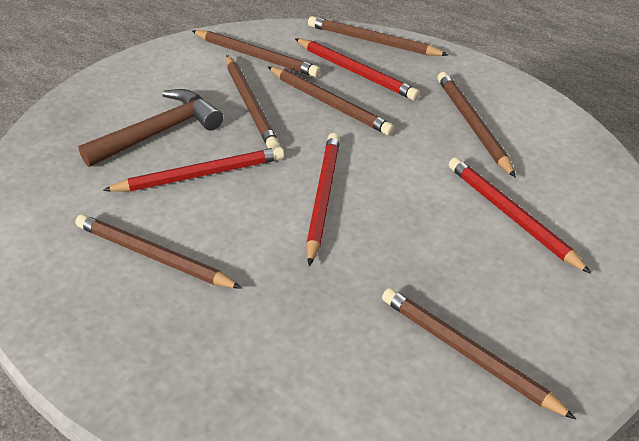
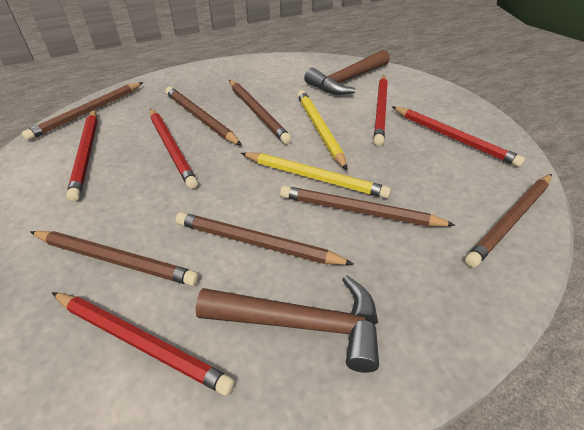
brown hammer: [78,89,223,167] = 1 -> [196,275,379,373] [304,49,390,95] = 2
red pencil: [103,147,284,192] [295,38,420,100] [306,133,340,266] [449,157,592,274] = 4 -> [52,292,235,396] [66,109,98,201] [150,108,198,189] [374,75,388,146] [392,107,525,167] = 5
yellow pencil: none = 0 -> [241,152,391,199] [297,90,347,170] = 2

